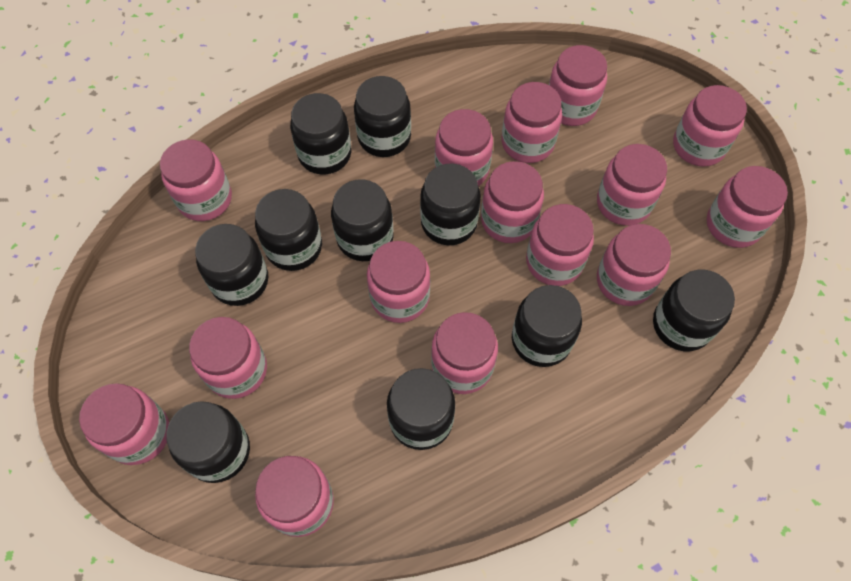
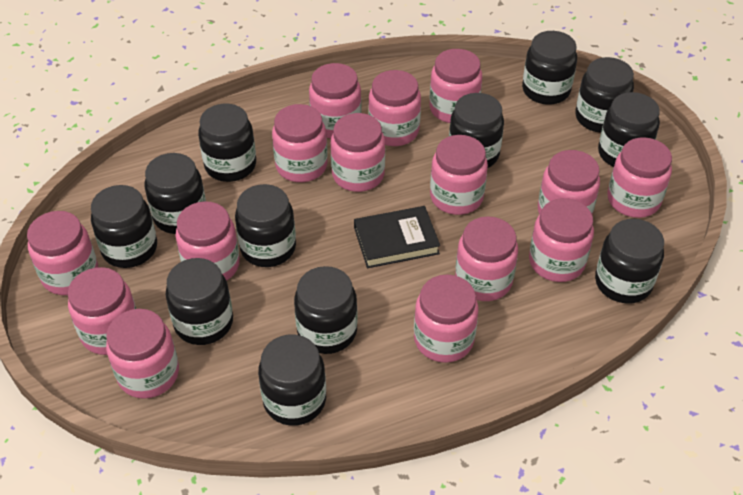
black book: none = 0 -> [354,206,440,268] = 1
black jar: [166,401,250,483] [195,224,268,306] [255,189,322,271] [290,93,351,175] [331,179,394,261] [354,76,411,157] [387,368,455,450] [420,164,481,245] [512,285,582,367] [653,270,735,351] = 10 -> [91,185,157,268] [145,153,206,234] [166,258,233,345] [198,104,256,182] [235,184,296,267] [258,334,326,426] [294,266,358,354] [449,93,504,168] [522,31,577,105] [576,57,634,133] [595,219,664,303] [598,92,660,167] = 12

